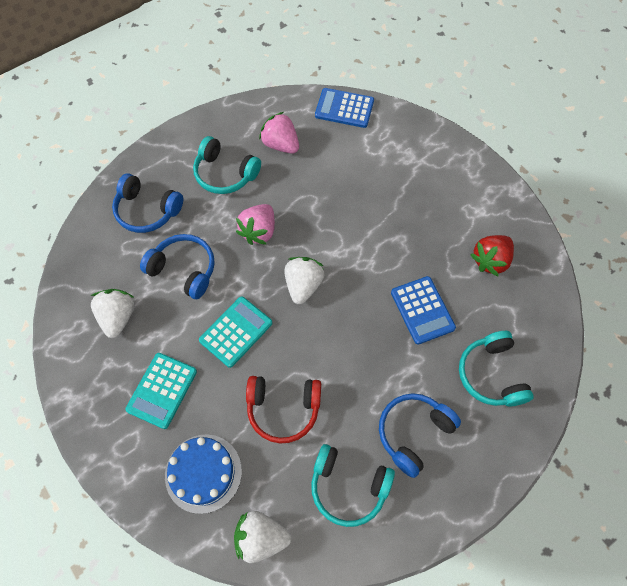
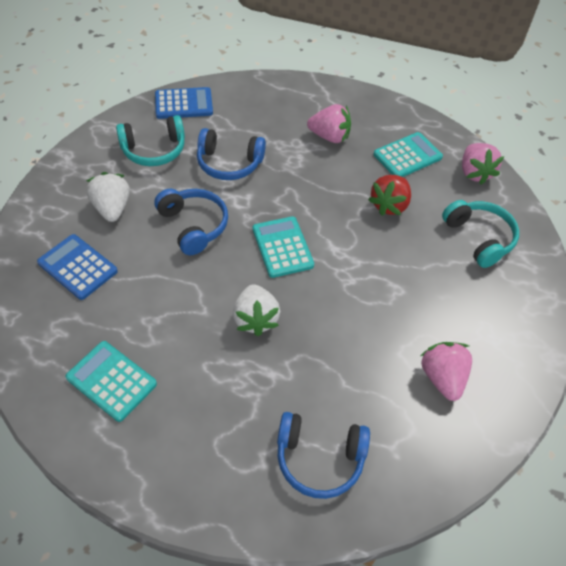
blue cake: [165,434,242,514] = 1 -> none = 0
pink strawberry: [236,204,275,245] [259,112,299,154] = 2 -> [307,104,351,143] [421,342,472,401] [462,143,504,184] = 3
red headphones: [246,376,321,443] = 1 -> none = 0
turquoise calculator: [125,353,197,429] [199,296,272,368] = 2 -> [66,341,157,422] [253,216,314,278] [374,132,443,177] = 3
turquoise headphones: [193,136,261,194] [311,444,395,527] [459,331,534,407] = 3 -> [116,115,185,166] [442,200,519,268] = 2
white strawberry: [91,289,134,338] [234,511,291,563] [284,257,325,304] = 3 -> [86,172,130,222] [233,284,280,336] = 2

